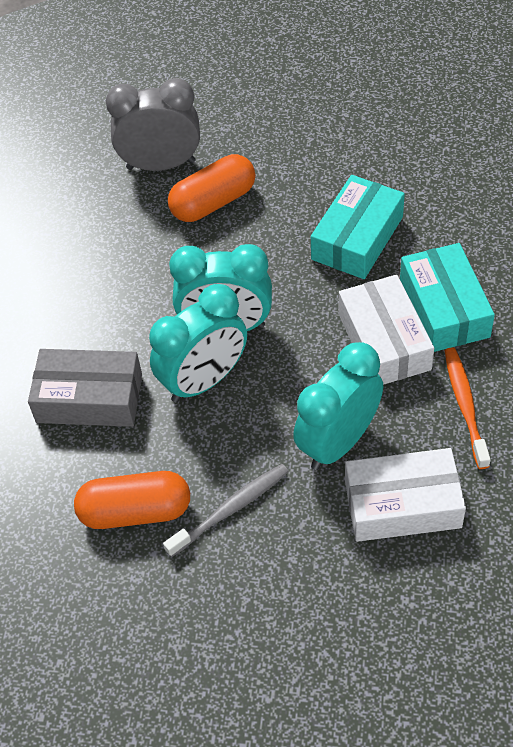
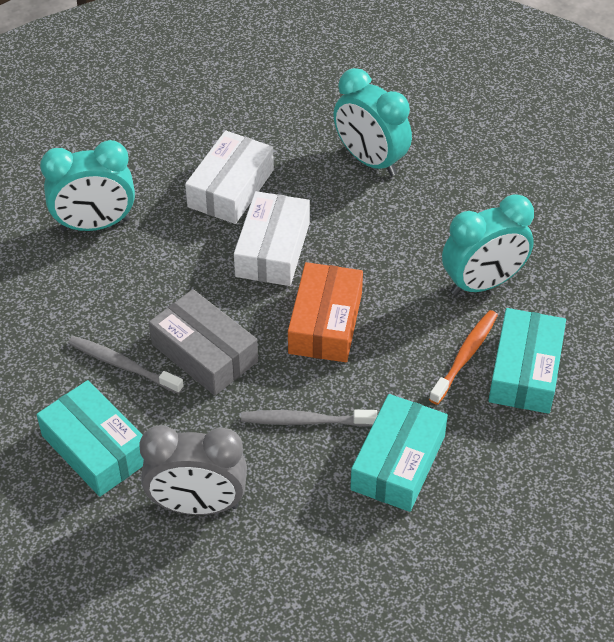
grey toothbrush: [163,464,289,557] = 1 -> [68,336,184,394] [241,409,378,427] = 2
orange box: none = 0 -> [288,262,363,362] = 1
orange capsule: [74,471,190,529] [168,154,255,222] = 2 -> none = 0
turquoise box: [311,175,405,279] [400,243,495,352] = 2 -> [37,380,144,497] [350,394,448,512] [488,308,566,414] = 3

